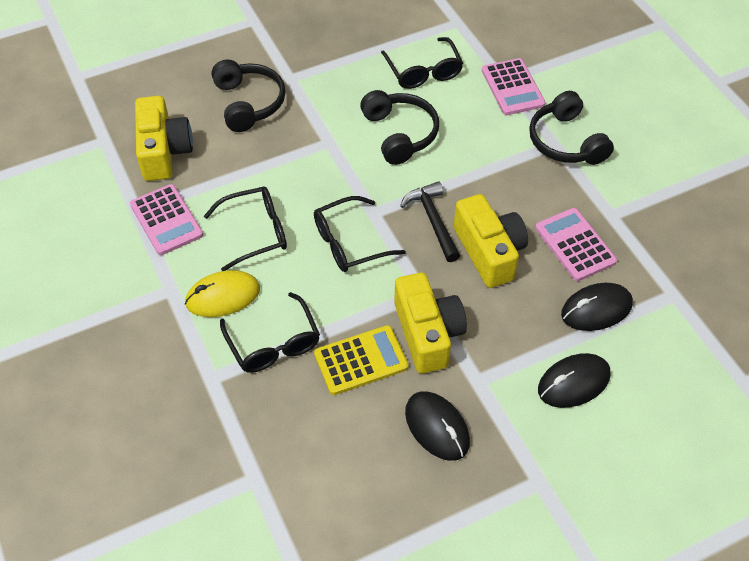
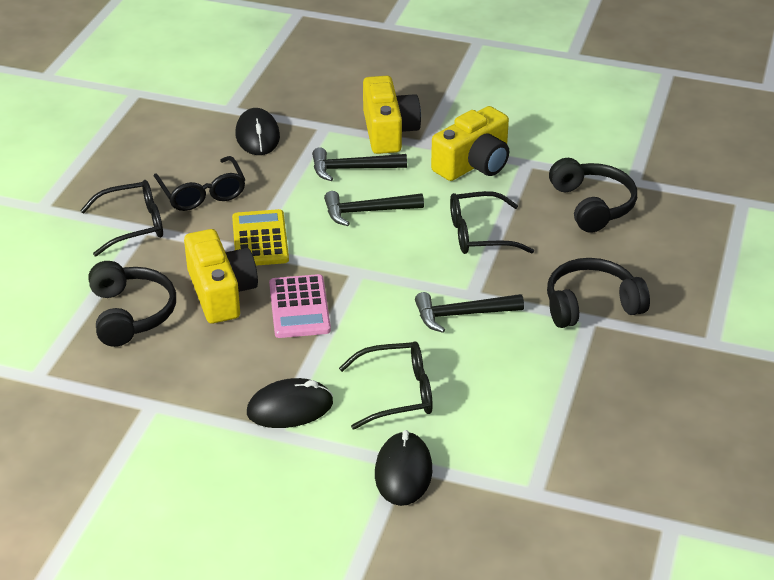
black hammer: [400,181,460,262] = 1 -> [312,147,407,181] [324,191,424,226] [415,292,524,333] = 3
pink calculator: [130,184,203,255] [482,58,545,115] [535,208,617,281] = 3 -> [269,274,331,338] = 1
yellow mouse: [185,270,260,317] = 1 -> none = 0

